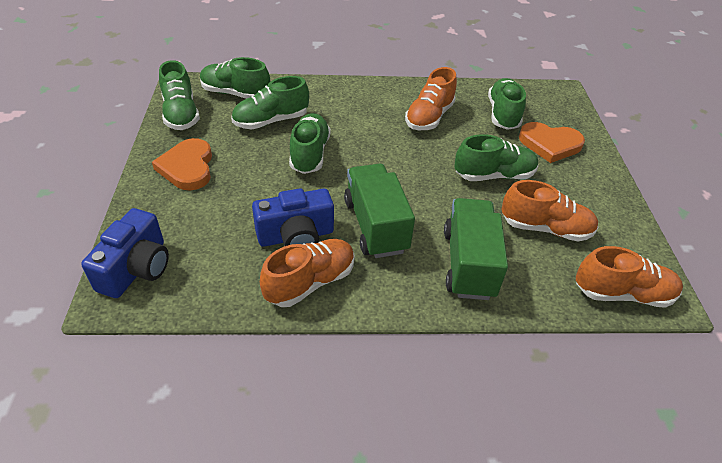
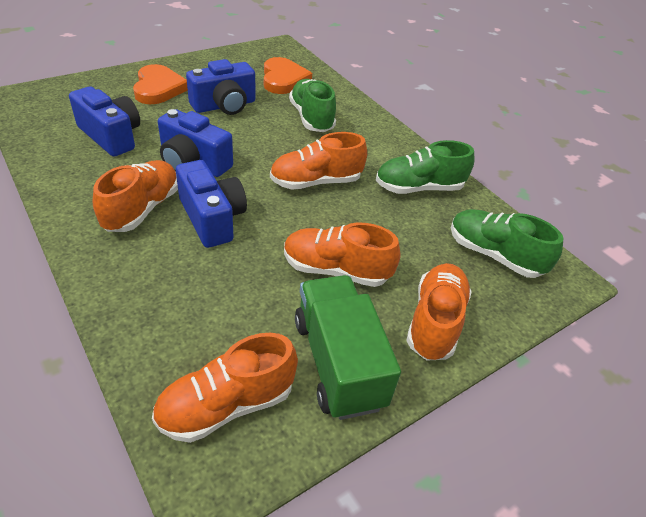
blue camera: [81,208,169,298] [252,188,334,247] = 2 -> [69,86,140,157] [158,109,233,177] [176,160,247,248] [186,59,255,115] = 4
green shoe: [159,60,200,130] [200,57,270,99] [231,76,309,129] [289,113,331,174] [455,134,538,181] [488,78,526,130] = 6 -> [289,79,336,132] [376,140,474,194] [451,209,564,278] = 3
green truck: [344,164,415,258] [444,198,508,300] = 2 -> [295,275,401,420] = 1
orange shoe: [260,239,355,307] [405,67,457,130] [501,180,599,241] [576,246,683,308] = 4 -> [93,160,178,232] [152,333,298,443] [270,132,367,190] [284,223,400,287] [406,263,472,361] = 5

